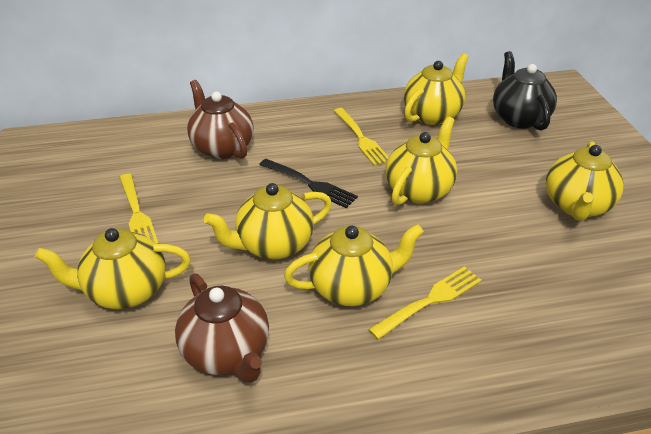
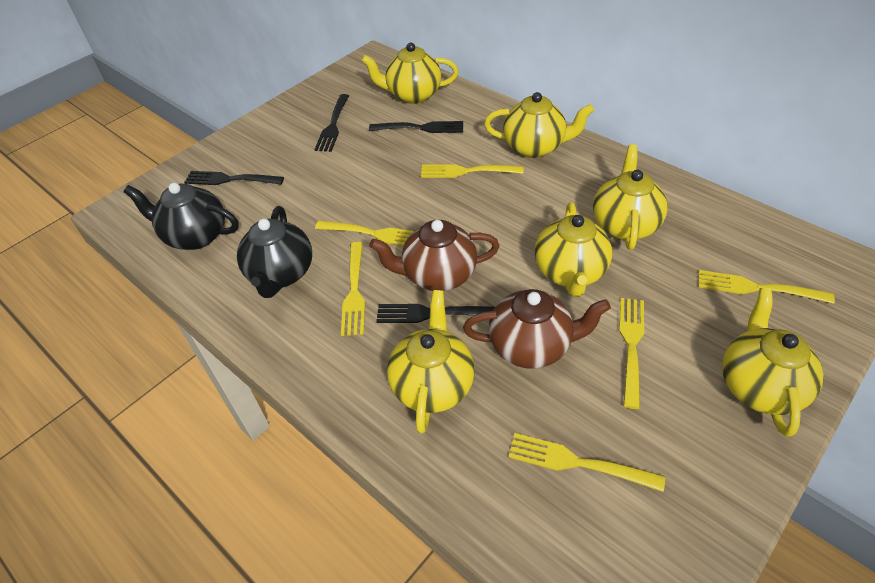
black fork: [259,159,358,208] = 1 -> [184,171,284,185] [314,94,349,152] [369,121,463,133] [376,304,495,323] = 4
black teapot: [493,51,557,131] = 1 -> [123,183,239,250] [237,206,312,298] = 2
yellow fork: [119,174,158,244] [334,108,388,166] [368,266,482,340] = 3 -> [315,221,414,246] [341,242,365,336] [421,164,524,178] [508,433,665,492] [619,298,644,409] [698,270,835,304] = 6

